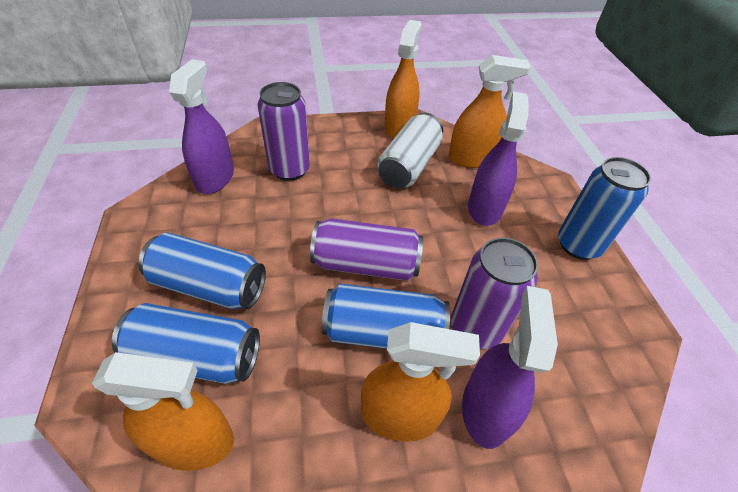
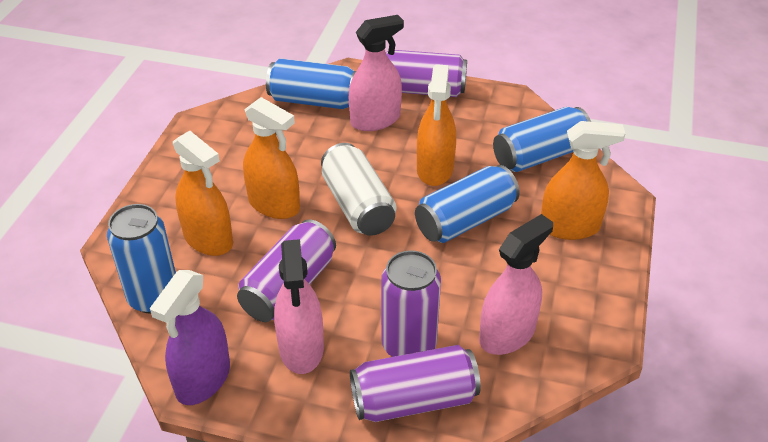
pink spray bottle: none = 0 -> [274,239,324,374] [349,15,404,131] [479,214,553,355] = 3
purple can: [257,82,310,181] [310,218,423,281] [451,238,538,349] = 3 -> [237,219,336,322] [350,345,481,422] [381,250,441,357] [386,50,467,97] = 4
purple spray bottle: [169,59,234,194] [462,286,558,449] [468,92,529,226] = 3 -> [150,270,230,405] = 1

